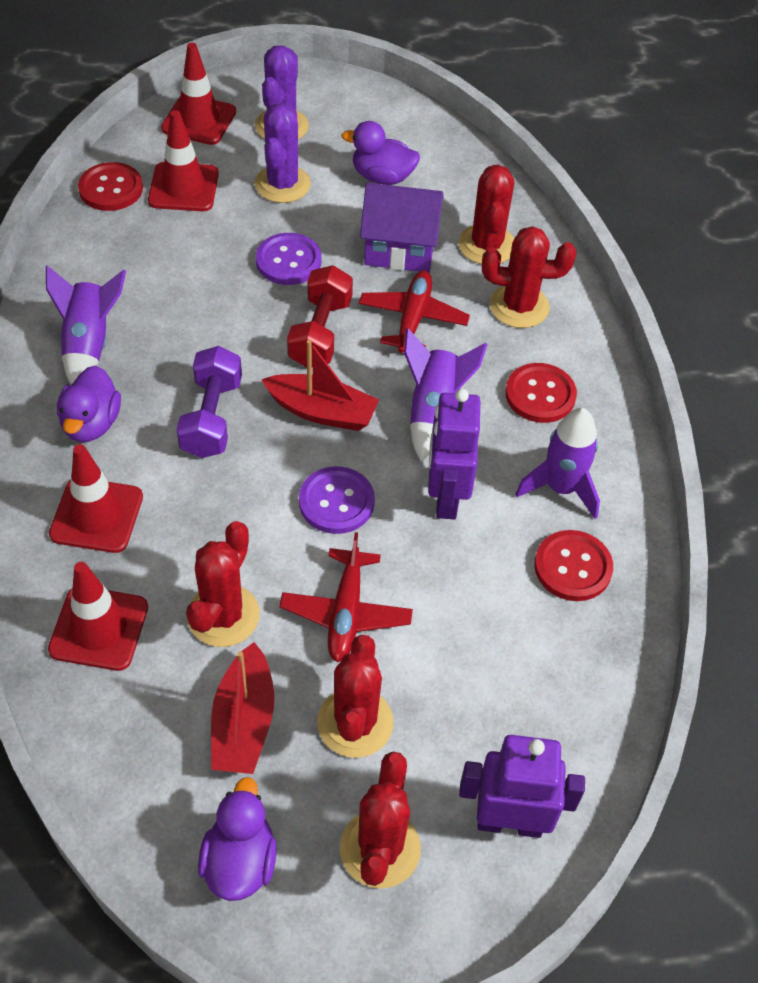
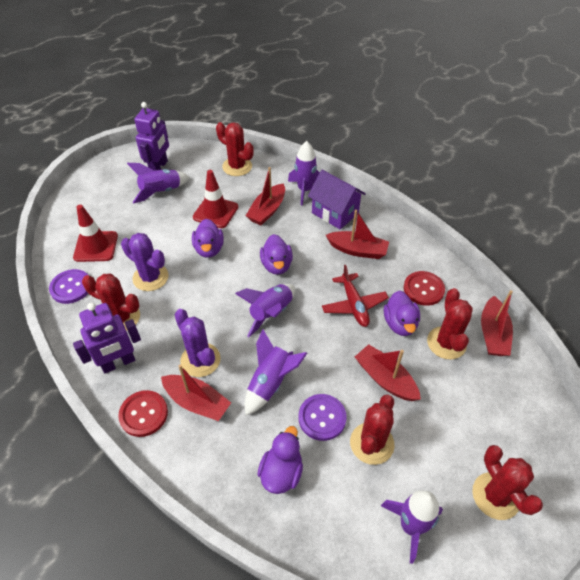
purple duck: [57,365,121,442] [198,777,277,901] [341,121,420,185] = 3 -> [192,219,224,258] [257,426,303,494] [260,234,293,275] [384,290,420,336] = 4
purple dumbbell: [176,346,242,458] = 1 -> none = 0
purple rocket: [46,265,126,385] [404,329,488,462] [515,408,600,519] = 3 -> [127,163,190,204] [235,284,295,337] [244,329,307,415] [288,141,320,206] [381,490,443,564] = 5
red boat: [211,642,274,774] [261,340,379,431] = 2 -> [161,364,231,421] [246,167,285,225] [326,210,389,259] [355,344,421,401] [481,290,513,356] = 5
red button: [78,162,143,211] [505,363,577,423] [534,530,613,601] = 3 -> [118,390,168,437] [404,271,445,306] = 2
red dumbbell: [287,265,353,368] = 1 -> none = 0
red plane: [280,532,413,662] [359,271,470,353] = 2 -> [322,265,389,327] = 1
red traffic cone: [48,562,148,671] [49,444,143,553] [148,110,219,211] [161,43,236,145] = 4 -> [73,205,118,262] [193,170,238,228] = 2

